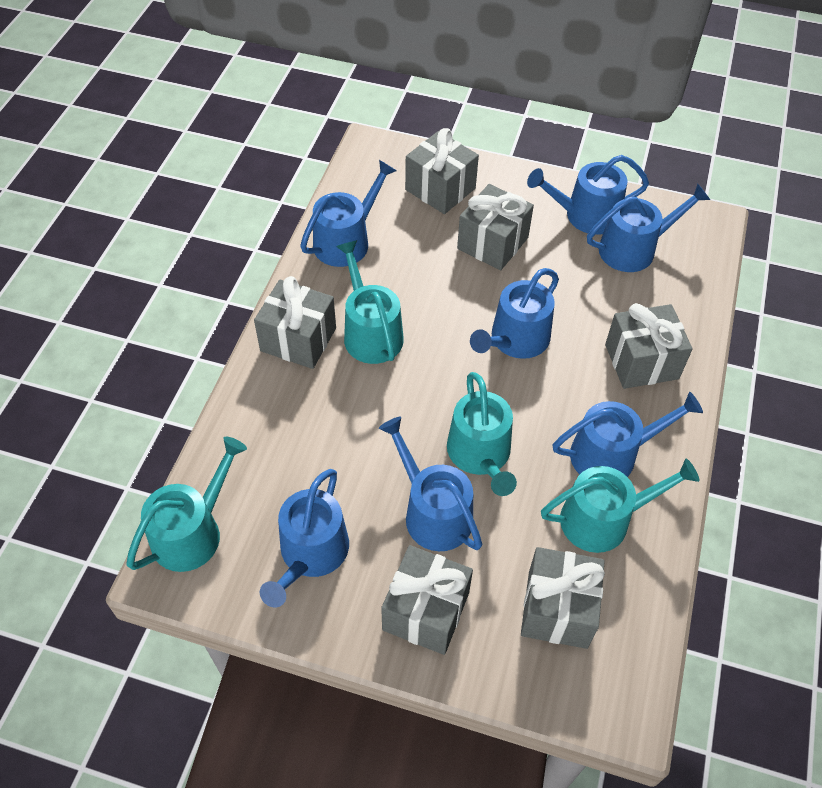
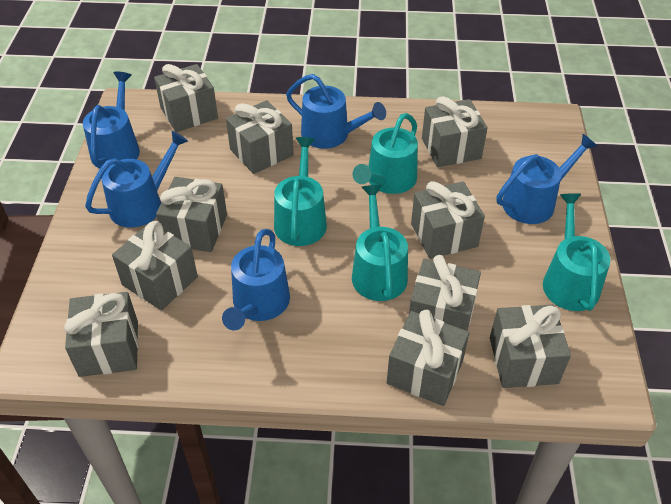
blue watering can: [260,469,349,608] [300,160,397,267] [379,417,482,551] [470,268,559,359] [527,155,649,235] [553,392,703,477] [587,183,710,272] = 7 -> [83,72,140,169] [85,131,188,228] [222,229,290,330] [286,74,386,149] [497,134,598,224] = 5
grey gift: [254,276,336,369] [381,545,473,655] [405,128,479,214] [457,184,534,270] [521,547,605,649] [605,303,693,389] = 6 -> [64,292,138,377] [112,221,198,310] [154,64,218,132] [156,177,227,252] [226,100,294,174] [387,310,469,406] [409,255,481,331] [411,181,485,259] [422,96,488,167] [490,305,571,388] = 10

